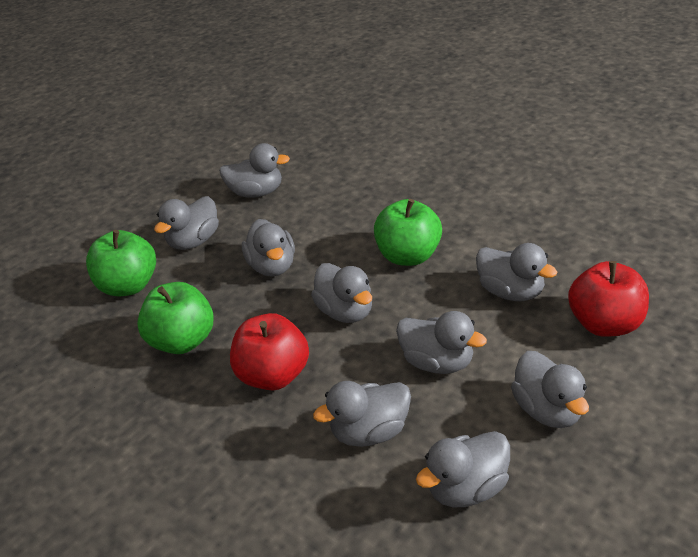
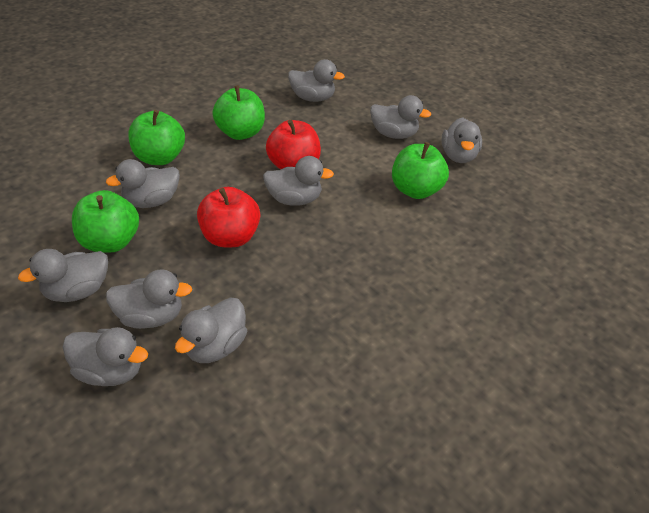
green apple: [86,230,156,296] [137,282,214,354] [374,199,442,266] = 3 -> [72,190,139,253] [128,110,185,165] [212,85,265,140] [392,142,449,199] = 4

